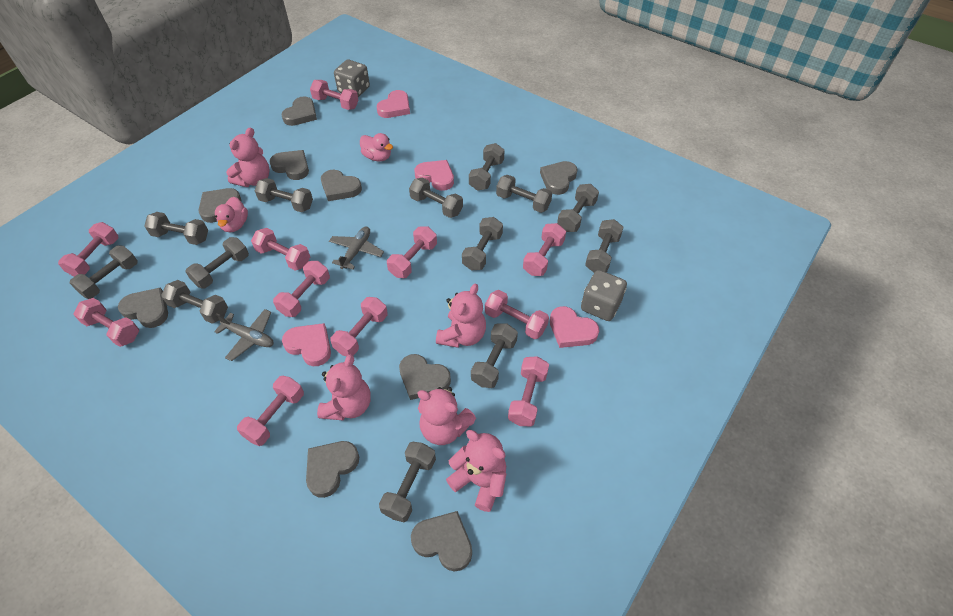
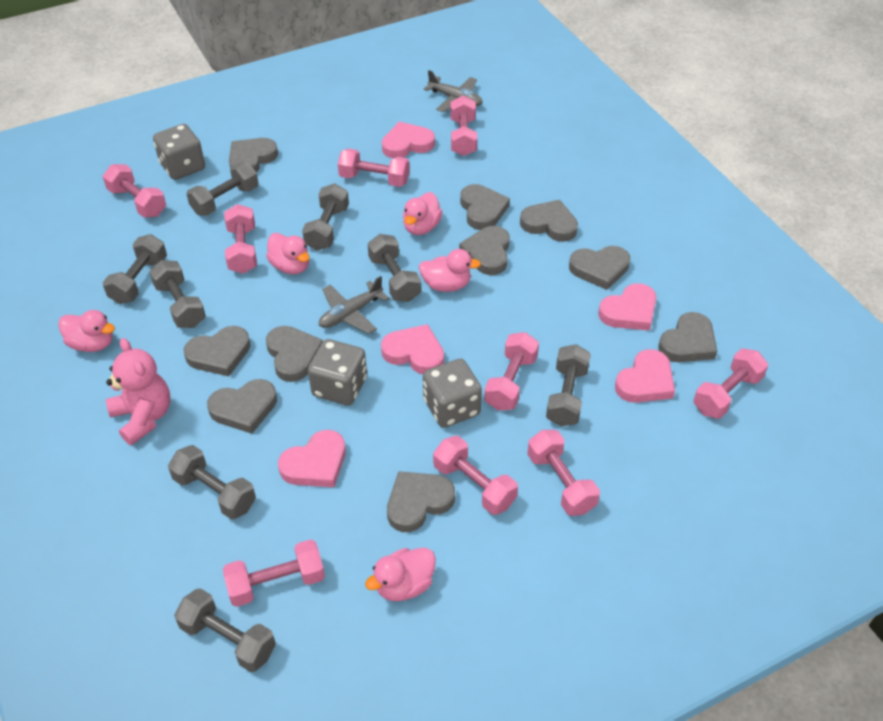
grey dice: [334,60,370,97] [581,270,627,321] = 2 -> [153,124,205,180] [308,339,367,406] [423,358,482,428] = 3
grey dumbbell: [70,245,138,299] [144,212,208,245] [161,280,228,324] [185,237,249,289] [255,178,313,212] [379,442,436,522] [409,177,463,218] [462,217,503,270] [469,143,505,191] [471,323,518,388] [496,175,552,213] [557,184,599,232] [585,219,624,273] = 13 -> [103,234,167,304] [149,260,206,328] [168,445,256,519] [174,588,276,672] [186,162,259,216] [302,184,349,251] [368,234,421,302] [546,344,591,426] = 8
grey heart: [118,287,168,328] [199,188,242,223] [269,150,309,180] [282,96,317,126] [306,441,359,498] [321,170,362,201] [399,354,451,400] [411,511,472,572] [540,161,578,195] = 9 -> [184,326,250,376] [207,379,277,434] [229,138,278,173] [266,326,323,382] [387,471,455,532] [459,226,510,275] [460,184,510,230] [520,200,578,242] [569,246,630,290] [659,312,717,362] = 10
pink duck: [215,197,248,232] [360,133,393,161] = 2 -> [58,310,115,352] [266,233,310,275] [365,548,436,601] [403,192,442,235] [419,249,481,292] = 5
pink dumbbell: [58,222,118,277] [73,298,139,347] [237,376,304,446] [251,228,310,271] [273,261,330,317] [310,80,359,110] [330,297,387,356] [387,227,437,278] [485,290,549,339] [508,356,549,426] [523,223,566,276] = 11 -> [103,164,166,218] [223,539,325,607] [224,204,257,274] [338,149,410,187] [433,436,518,515] [450,96,477,156] [484,332,539,411] [527,430,600,516] [694,348,768,419] = 9
pink heart: [282,323,331,366] [377,90,410,118] [414,160,454,191] [550,306,599,348] = 4 -> [278,430,346,487] [381,324,444,374] [382,122,435,158] [598,283,657,331] [615,349,675,403] = 5
pink teddy bear: [226,128,269,187] [317,354,371,420] [418,387,476,445] [436,284,486,348] [446,430,506,512] = 5 -> [106,338,170,446] = 1

